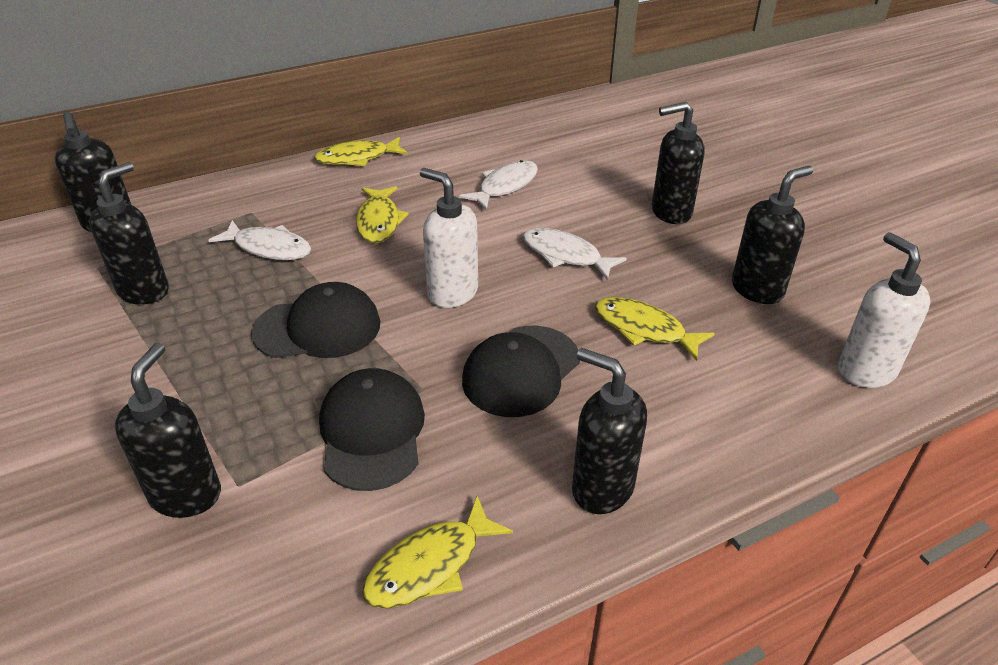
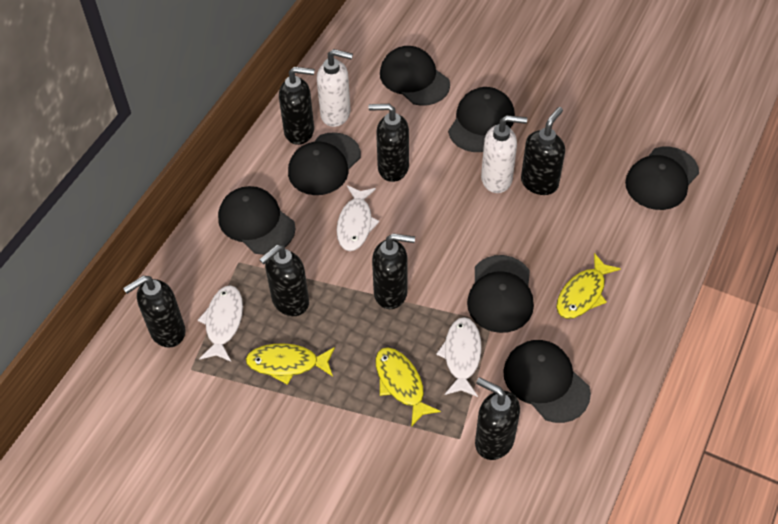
black cap: [251,282,380,358] [319,368,425,491] [462,326,580,417] = 3 -> [218,186,296,255] [288,132,361,195] [380,46,450,106] [448,87,515,152] [467,255,534,333] [503,340,591,423] [625,147,699,210] = 7
black soap dispenser: [55,112,131,232] [89,162,169,305] [115,343,221,518] [572,348,647,514] [652,102,705,224] [732,166,813,304] = 6 -> [123,276,185,348] [259,245,309,316] [279,67,314,145] [369,104,409,182] [372,233,415,309] [475,377,520,460] [521,107,565,195] = 7
yellow fish: [314,137,408,166] [356,186,408,244] [362,496,513,608] [595,297,715,361] = 4 -> [246,343,335,385] [375,347,441,427] [556,253,621,319] = 3

